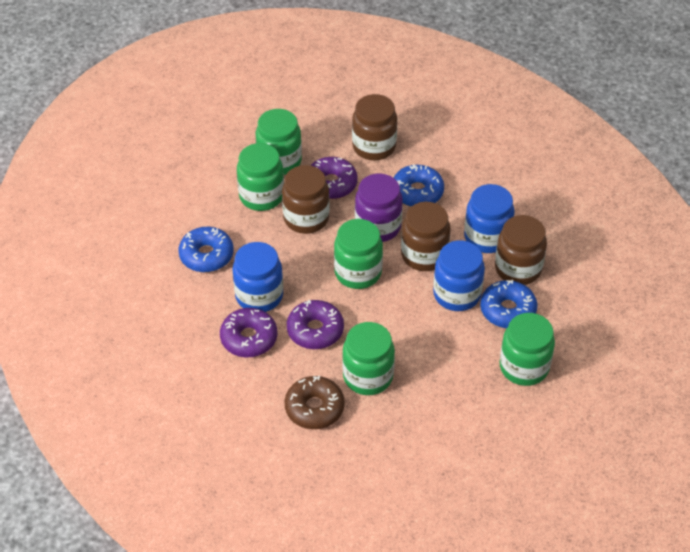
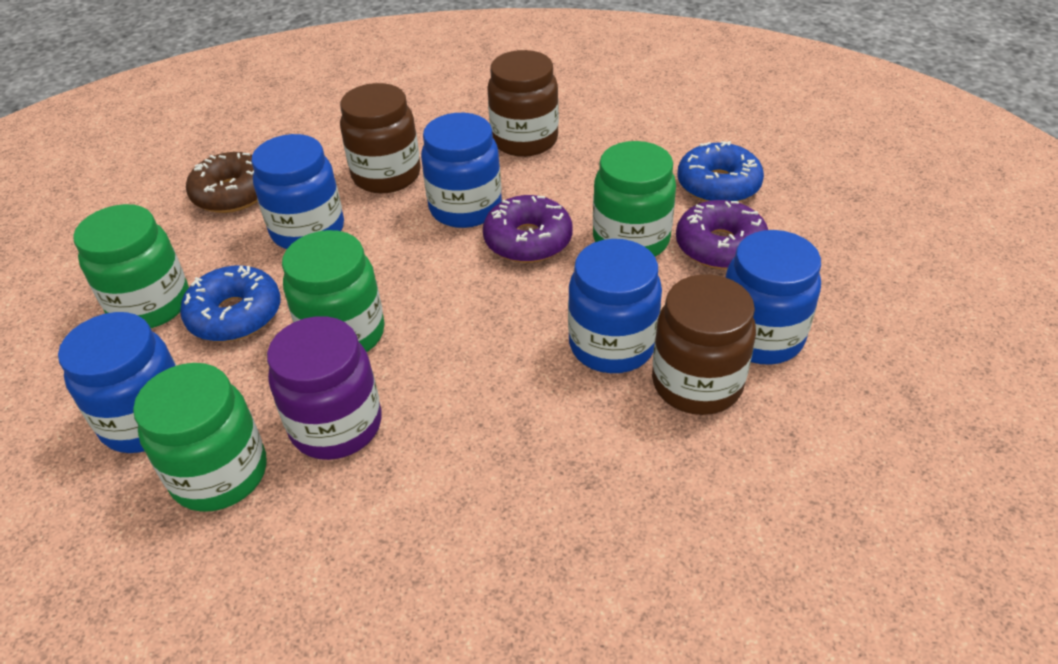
blue donut: [179,227,234,272] [394,164,444,207] [480,280,537,328] = 3 -> [180,266,281,342] [677,141,764,202] = 2
blue jar: [232,242,283,312] [433,240,485,311] [464,184,515,253] = 3 -> [58,312,177,453] [251,134,344,249] [421,113,502,228] [568,239,662,373] [726,230,821,365] = 5
brown jar: [282,165,330,234] [352,94,397,160] [401,202,451,271] [495,215,547,285] = 4 -> [340,83,421,193] [487,50,559,157] [652,274,756,415] = 3
green jar: [237,143,284,211] [256,109,302,175] [334,219,383,289] [342,322,395,395] [499,313,555,386] = 5 -> [73,204,189,328] [133,363,267,512] [282,230,385,352] [593,141,676,257] = 4
purple donut: [220,308,277,357] [287,300,344,349] [310,157,358,199] = 3 -> [483,195,573,263] [676,200,768,269] = 2

